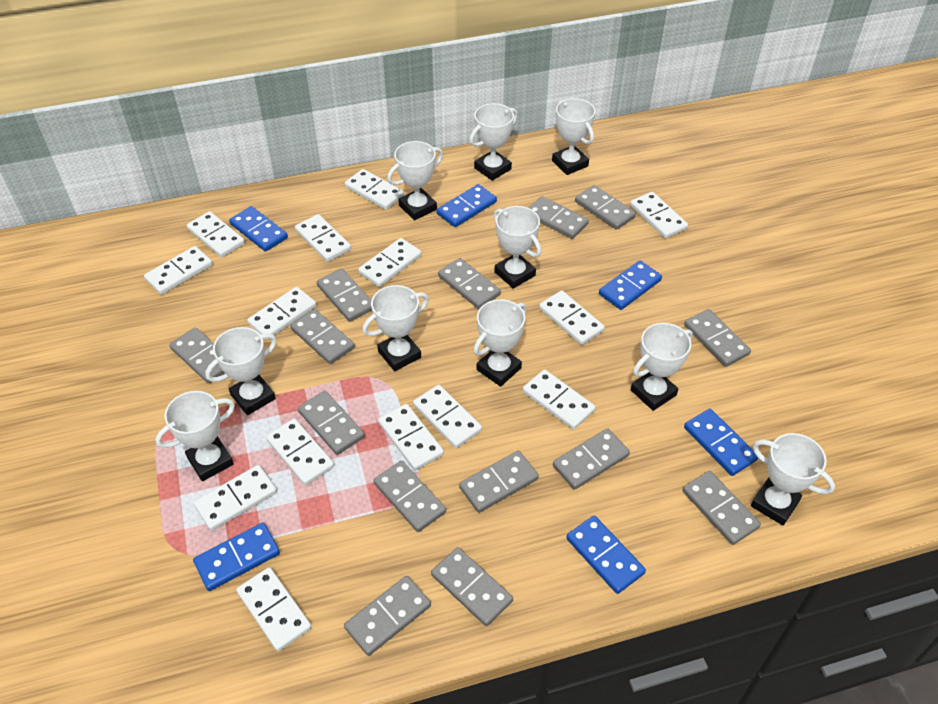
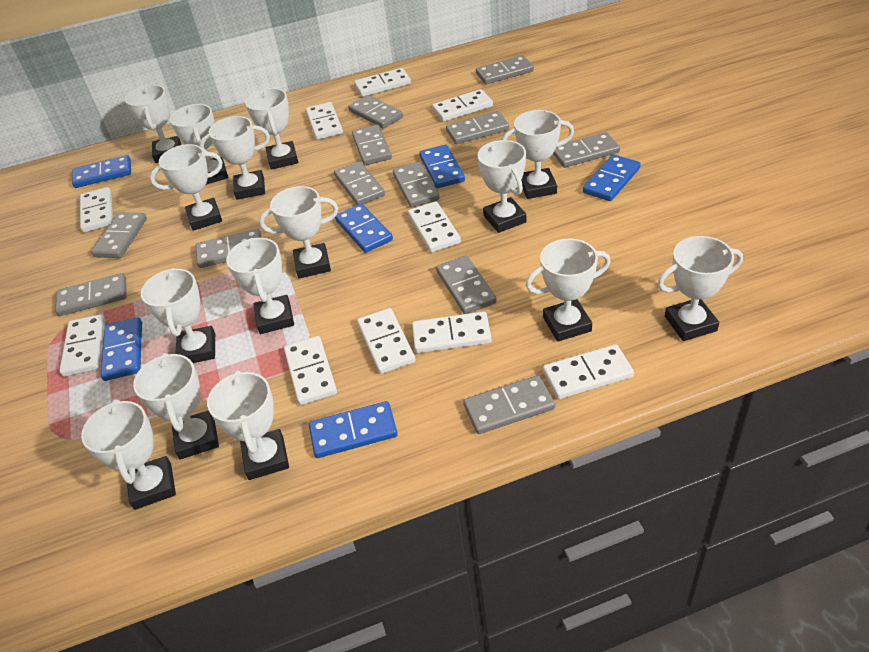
grey domino: [169,327,224,384] [290,309,355,364] [298,391,365,455] [317,269,372,322] [344,576,431,656] [373,461,446,532] [431,547,513,626] [438,258,501,309] [459,451,539,513] [529,196,589,239] [553,428,630,490] [575,185,636,230] [682,471,761,545] [684,309,751,367] = 14 -> [55,273,127,316] [91,212,147,258] [196,229,262,268] [334,161,385,205] [348,95,403,129] [352,125,392,165] [393,162,440,208] [436,255,497,314] [446,111,509,144] [463,375,555,434] [476,55,534,84] [553,132,620,168] = 12
white domino: [144,246,212,295] [187,211,245,258] [194,465,277,531] [236,567,312,651] [247,287,316,340] [266,419,334,485] [295,214,351,262] [345,169,404,210] [358,238,422,287] [378,404,444,471] [413,385,482,448] [523,369,596,430] [539,290,605,345] [630,192,688,238] = 14 -> [59,314,106,377] [80,187,113,233] [284,336,337,405] [306,102,343,140] [354,68,411,97] [357,308,415,374] [408,201,461,252] [412,312,492,353] [432,89,493,122] [543,344,634,399] = 10
white trophy: [155,391,235,481] [205,327,277,415] [363,285,429,371] [387,141,443,220] [470,103,518,181] [474,299,527,387] [494,206,541,289] [552,98,596,175] [631,323,693,411] [751,433,835,525] = 10 -> [81,399,176,510] [125,85,181,163] [133,353,219,460] [141,268,215,363] [150,144,223,231] [170,104,228,185] [199,116,270,200] [207,370,289,480] [226,238,294,334] [245,88,298,170] [259,186,338,278] [477,140,526,233] [502,110,574,199] [526,239,611,342] [657,236,743,341] = 15

